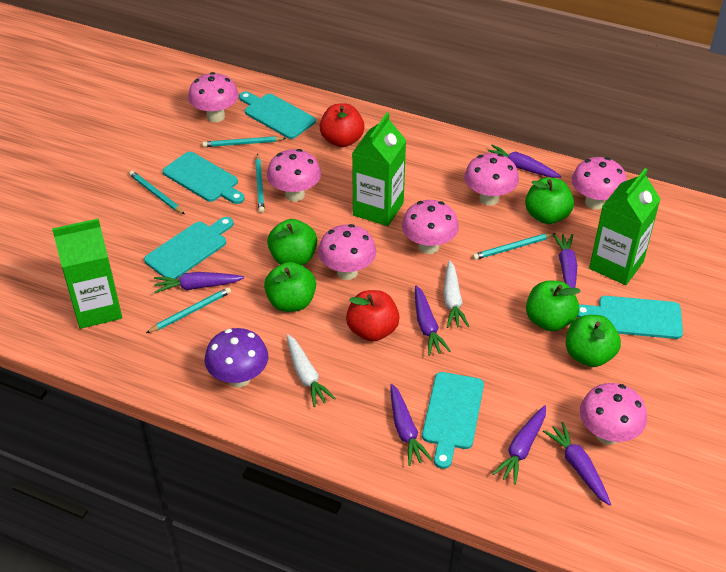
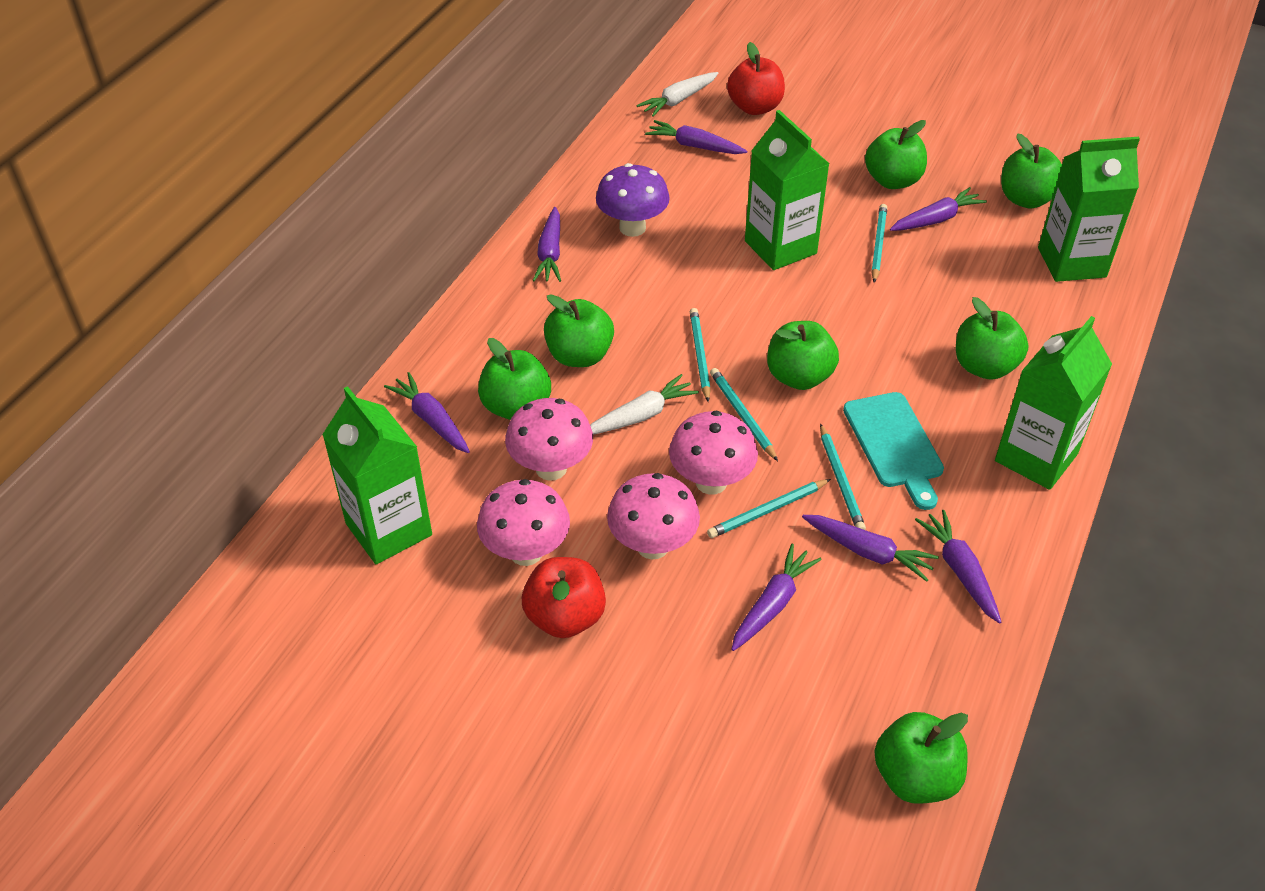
green apple: [264,262,316,312] [267,219,317,266] [525,178,574,224] [526,281,581,331] [566,315,621,367] = 5 -> [478,338,551,420] [544,294,614,367] [767,321,839,390] [865,120,927,189] [874,712,968,804] [956,297,1029,380] [1001,134,1062,209] = 7
green carton: [52,218,122,329] [352,112,406,226] [589,168,661,285] = 3 -> [322,386,432,564] [745,110,829,270] [995,316,1112,490] [1038,137,1140,282] = 4
pink mushroom: [188,72,239,122] [267,149,321,202] [318,224,376,280] [402,200,459,254] [464,153,519,205] [572,157,627,210] [580,383,647,445] = 7 -> [477,479,570,566] [505,398,593,481] [607,473,700,560] [669,411,758,495] = 4
turquoise cutting board: [144,217,234,279] [163,152,245,204] [239,92,316,139] [422,372,484,469] [577,296,683,339] = 5 -> [843,392,944,510] = 1

